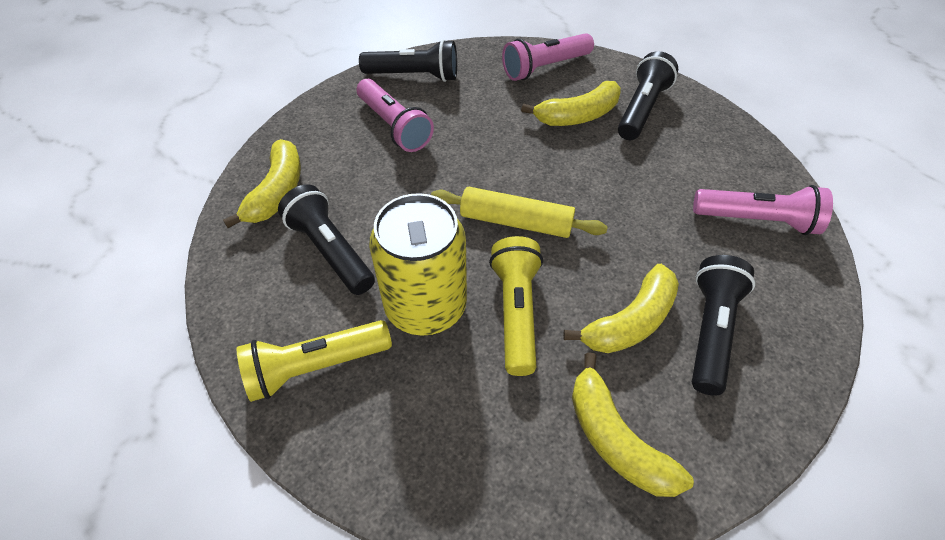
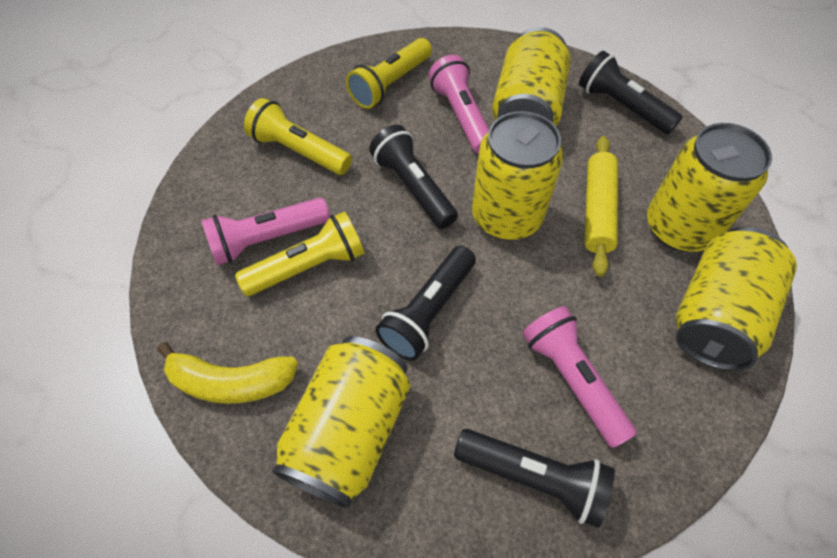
yellow banana: [223,139,301,228] [521,81,621,126] [563,264,679,353] [572,352,694,497] = 4 -> [157,342,298,404] = 1
yellow can: [369,193,467,336] = 1 -> [272,336,410,508] [472,111,563,240] [492,27,571,126] [647,123,772,252] [675,227,797,371] = 5
yellow flashlight: [237,320,392,402] [489,236,543,376] = 2 -> [235,211,365,296] [244,98,352,175] [346,38,432,109] = 3

